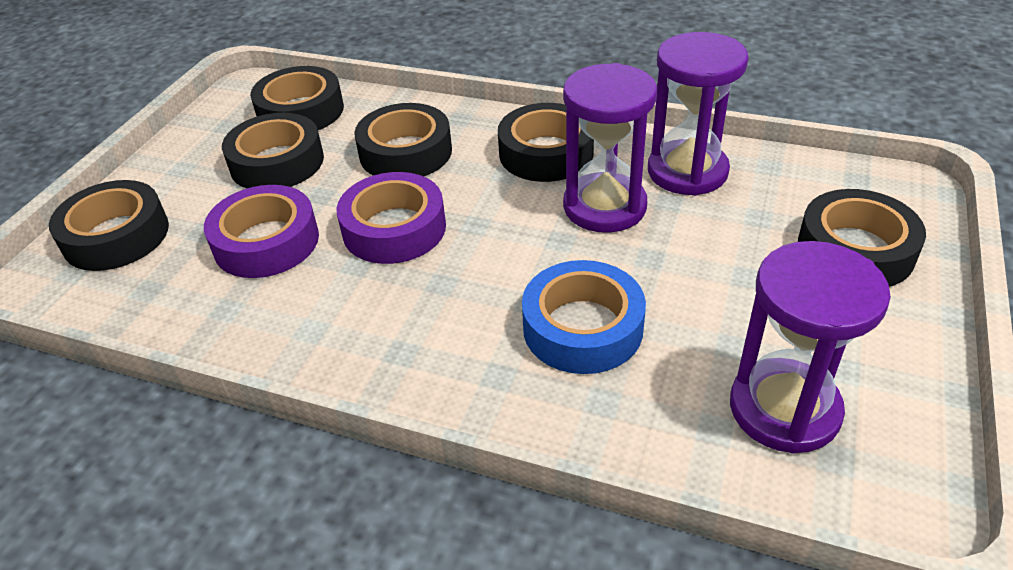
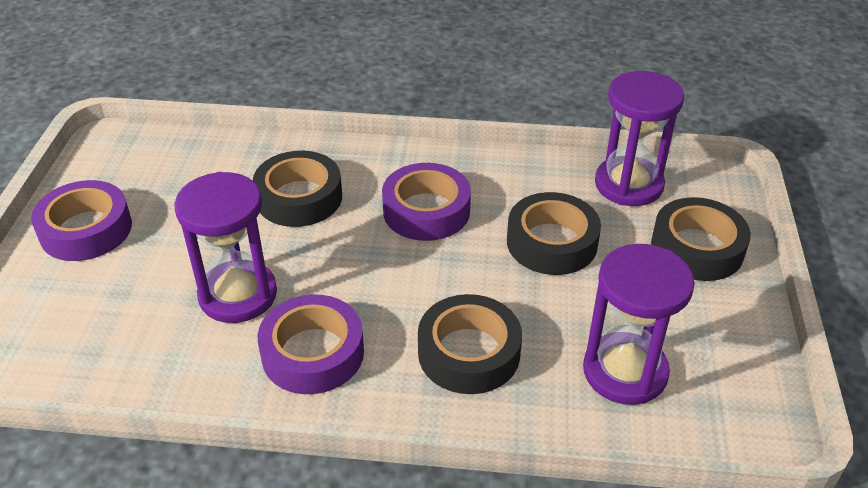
black tape: [49,180,169,271] [222,113,324,189] [250,66,344,130] [354,103,452,176] [498,103,594,182] [798,189,926,287] = 6 -> [253,151,342,227] [418,294,522,394] [507,192,601,275] [651,197,751,281] = 4
blue tape: [522,260,646,374] = 1 -> none = 0
purple tape: [204,185,319,278] [337,172,446,264] = 2 -> [31,180,132,261] [258,294,364,394] [382,163,471,241] = 3

